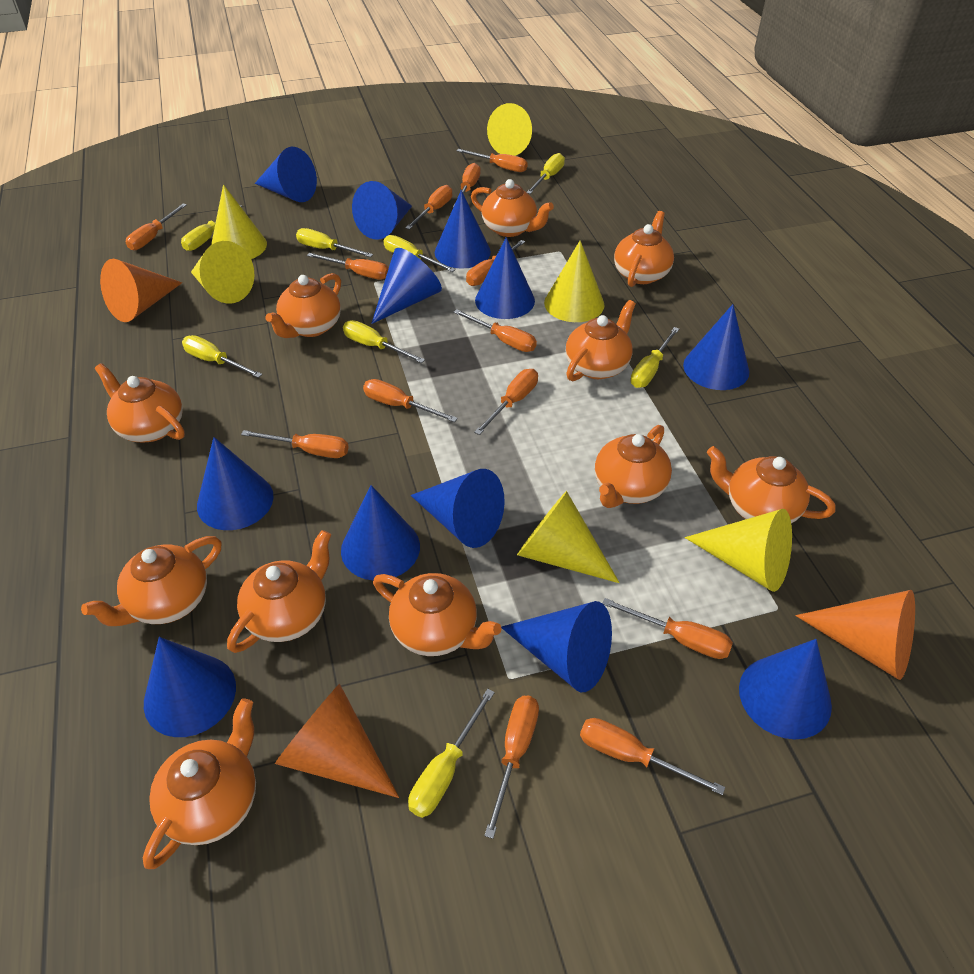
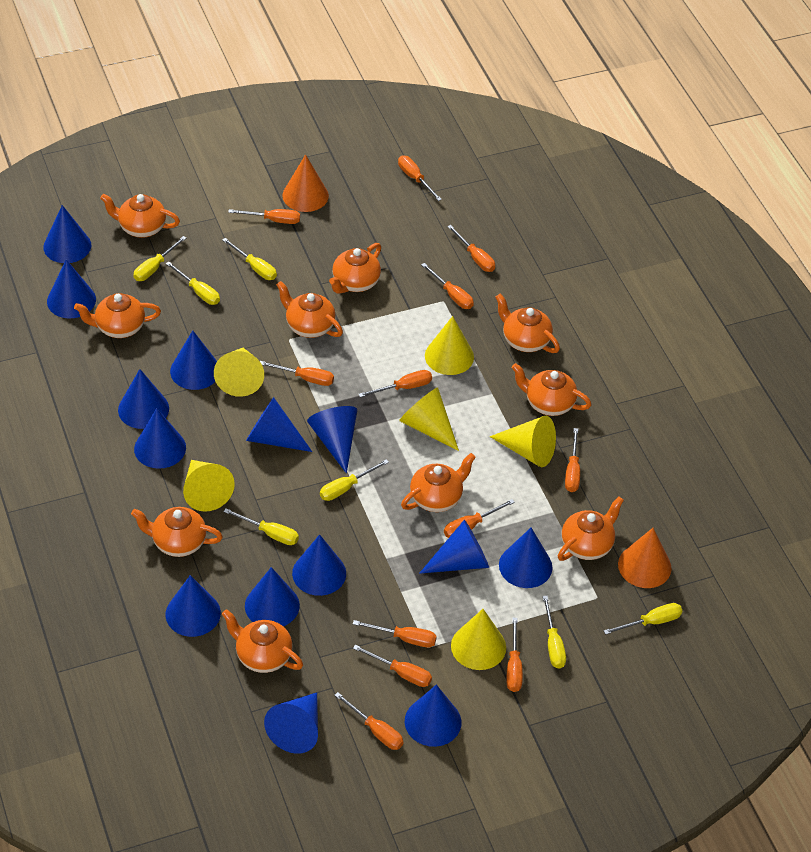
blue cone: [144,637,236,737] [197,437,274,530] [255,147,317,202] [341,485,420,580] [352,181,412,240] [371,248,442,324] [411,469,505,548] [435,190,491,269] [475,237,535,319] [501,601,612,692] [683,304,749,390] [739,639,832,740] = 12 -> [43,205,91,263] [47,259,96,319] [118,369,169,429] [134,408,186,469] [165,575,221,637] [170,330,217,390] [245,567,300,626] [246,397,312,452] [264,693,318,754] [292,534,346,596] [307,406,357,474] [405,685,461,747] [419,520,489,574] [499,528,552,588] = 14
orange cone: [100,259,182,322] [275,684,399,798] [795,590,915,680] = 3 -> [282,154,329,212] [618,528,672,588] = 2
orange screwdriver: [126,204,187,250] [241,430,349,458] [307,253,389,280] [363,379,458,422] [406,185,452,230] [453,163,481,207] [453,309,537,352] [456,149,528,172] [466,240,525,286] [474,369,538,435] [484,696,539,839] [580,718,725,795] [602,598,733,659] = 13 -> [228,209,300,224] [260,361,334,386] [334,692,403,750] [353,620,437,648] [353,645,432,687] [359,370,432,397] [398,155,442,201] [421,263,474,309] [444,499,515,538] [447,225,495,272] [507,618,523,692] [565,428,580,492] = 12
orange teapot: [81,536,222,626] [95,363,185,443] [143,698,256,869] [227,530,331,653] [266,273,341,338] [373,573,501,656] [471,179,554,237] [566,300,636,381] [595,425,672,508] [614,211,674,287] [707,446,836,523] = 11 -> [74,293,161,338] [100,194,180,238] [131,507,223,557] [222,609,303,673] [276,281,343,338] [329,243,381,294] [401,453,476,512] [495,294,560,353] [512,363,592,416] [558,496,624,561] = 10
yellow screwdriver: [181,205,242,251] [182,335,262,378] [296,228,373,257] [343,320,425,363] [384,235,456,272] [408,688,495,818] [527,153,565,194] [631,327,679,388] = 8 -> [133,236,186,281] [166,261,220,305] [222,238,277,280] [223,508,299,545] [320,459,389,501] [543,596,566,669] [604,603,682,635] = 7

